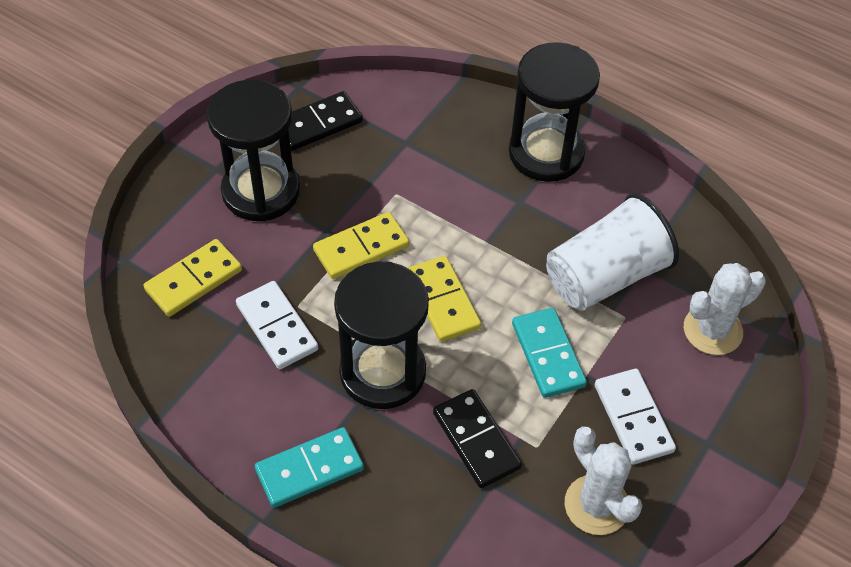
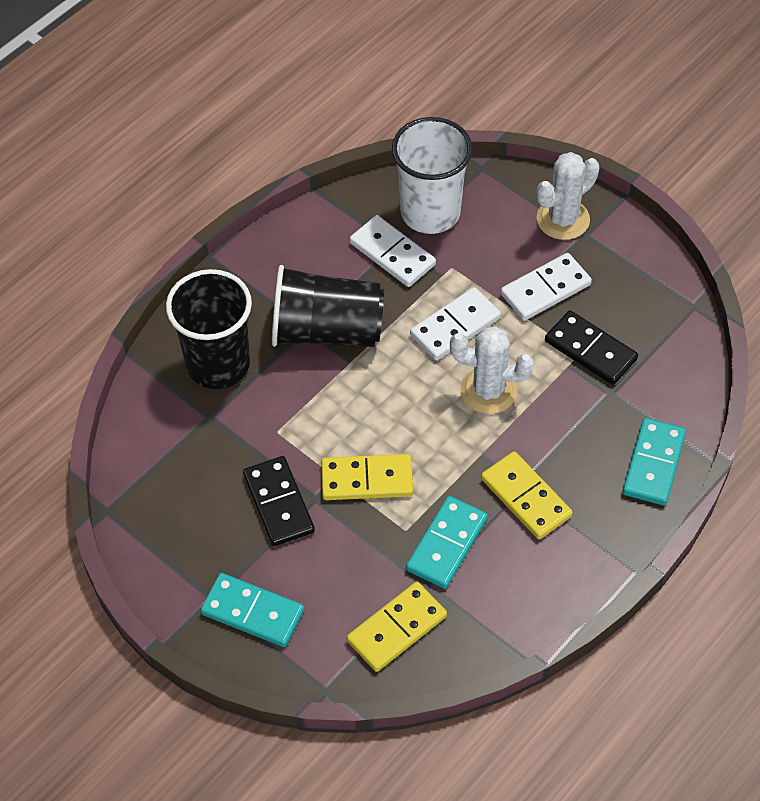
black cup: none = 0 -> [166,269,252,389] [272,265,384,347] = 2
black hourglass: [207,80,300,222] [334,261,429,409] [509,42,600,182] = 3 -> none = 0
turquoise domino: [255,427,364,508] [512,308,587,398] = 2 -> [201,573,304,647] [406,496,488,589] [623,418,686,505] = 3
white domino: [236,281,318,369] [595,369,676,465] = 2 -> [350,215,436,287] [410,287,501,360] [501,253,592,321] = 3

